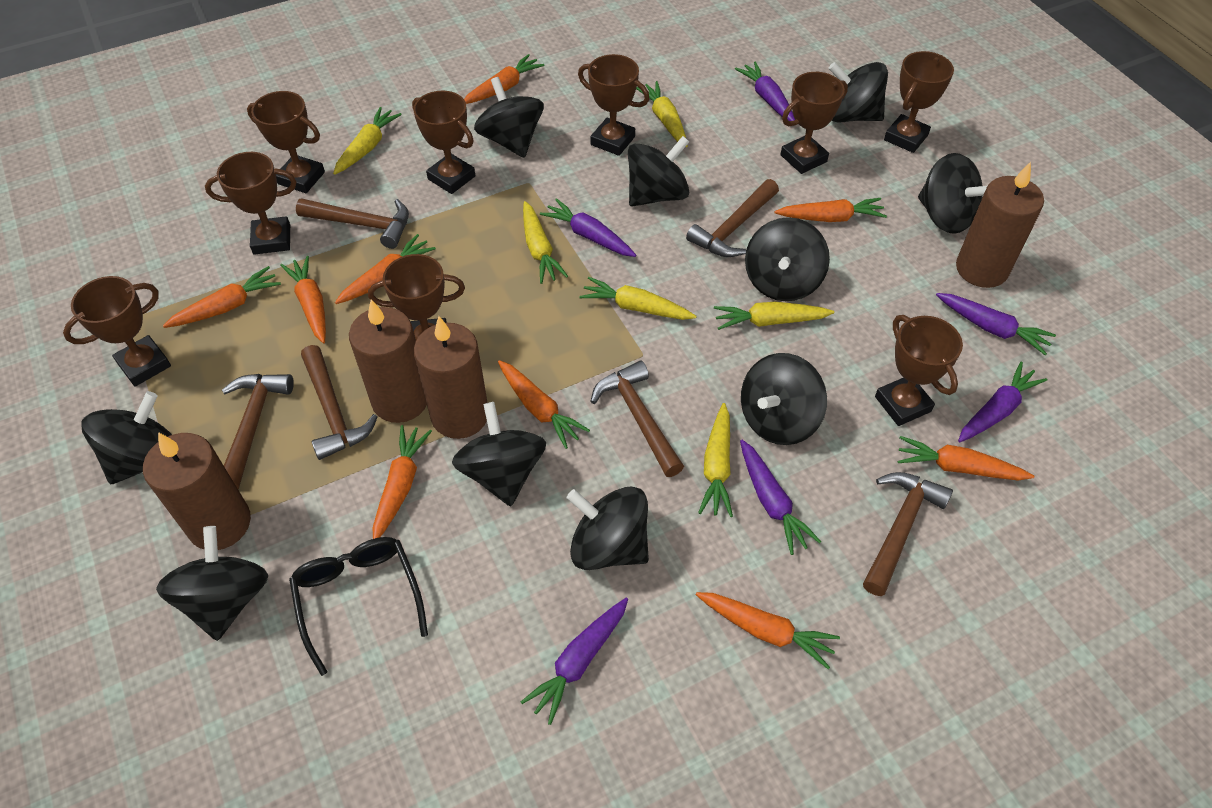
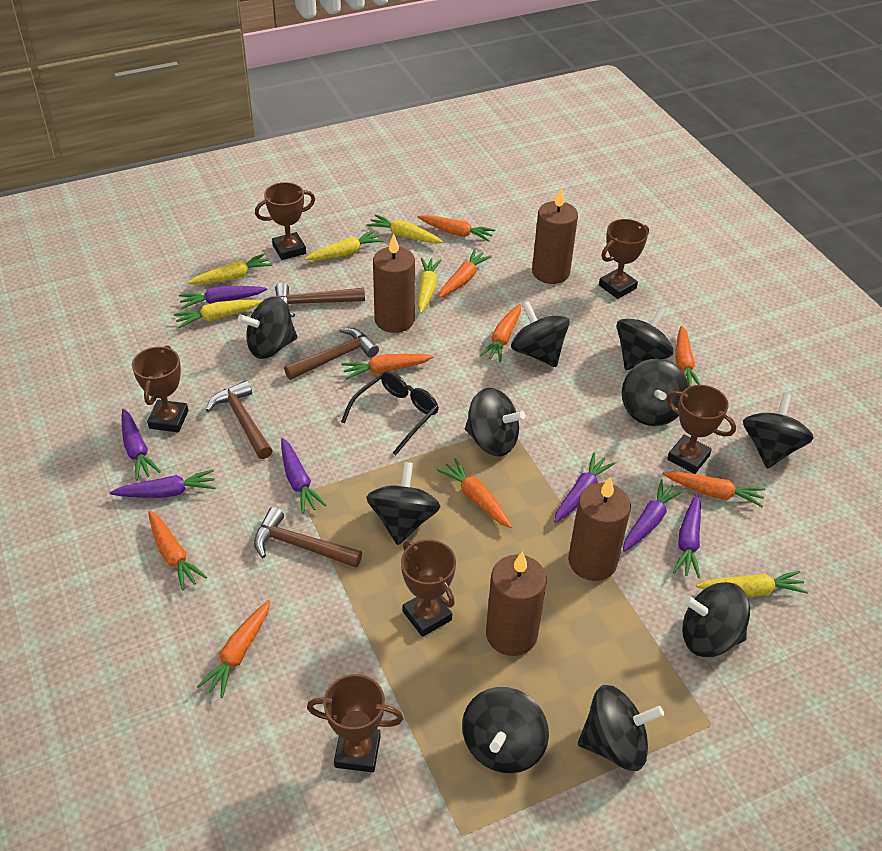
brown hammer: [222,374,294,489] [296,198,409,249] [301,345,378,460] [590,361,684,477] [686,179,779,257] [863,472,953,596] = 6 -> [206,380,273,459] [254,507,362,568] [275,283,365,317] [284,328,379,380] = 4
brown trophy: [63,276,171,387] [205,152,296,255] [247,91,325,193] [368,254,465,340] [412,91,475,194] [578,54,649,156] [780,72,848,174] [875,315,963,426] [884,51,954,153] = 9 -> [132,345,188,432] [255,182,315,260] [307,674,403,772] [401,540,456,637] [599,219,649,299] [667,385,736,474] = 6
purple carrot: [521,598,628,725] [540,198,636,257] [735,61,795,121] [740,440,821,555] [936,293,1056,355] [958,362,1048,442] = 6 -> [110,470,216,498] [121,409,161,480] [179,286,267,309] [281,438,327,514] [554,453,615,523] [623,479,684,552] [673,494,701,578] = 7

